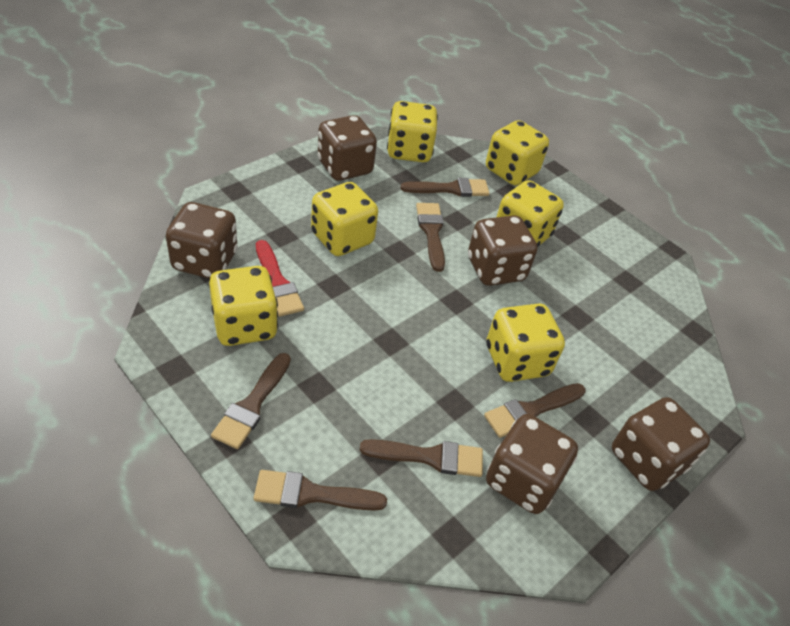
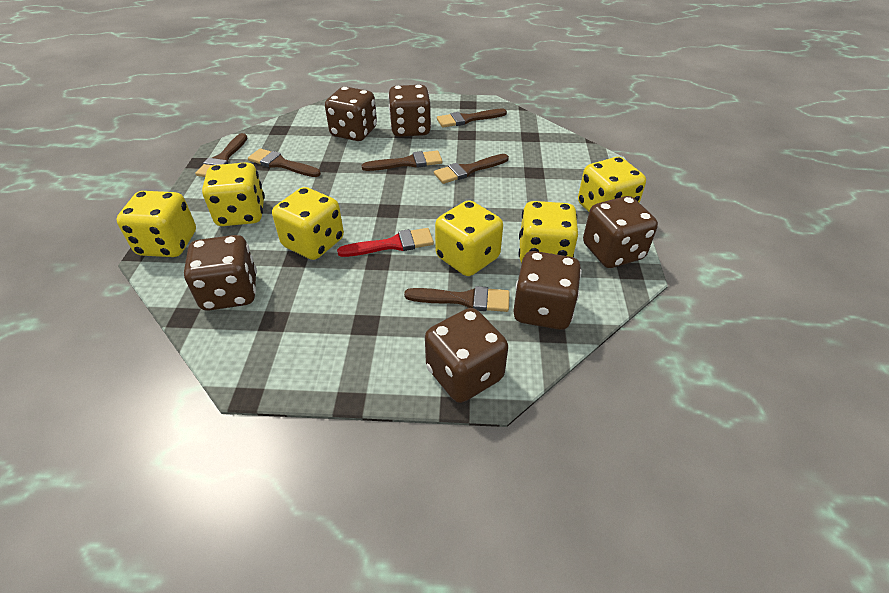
brown dice: [166,202,238,279] [318,115,377,181] [468,215,537,286] [486,414,578,514] [612,397,710,491] = 5 -> [184,235,257,311] [325,87,377,141] [388,85,431,137] [425,308,508,403] [513,251,582,330] [583,196,658,268] = 6

